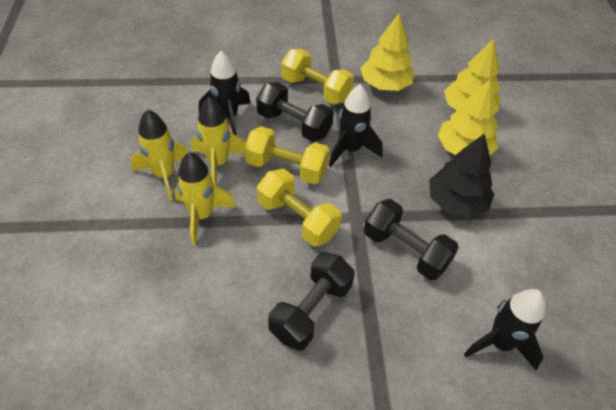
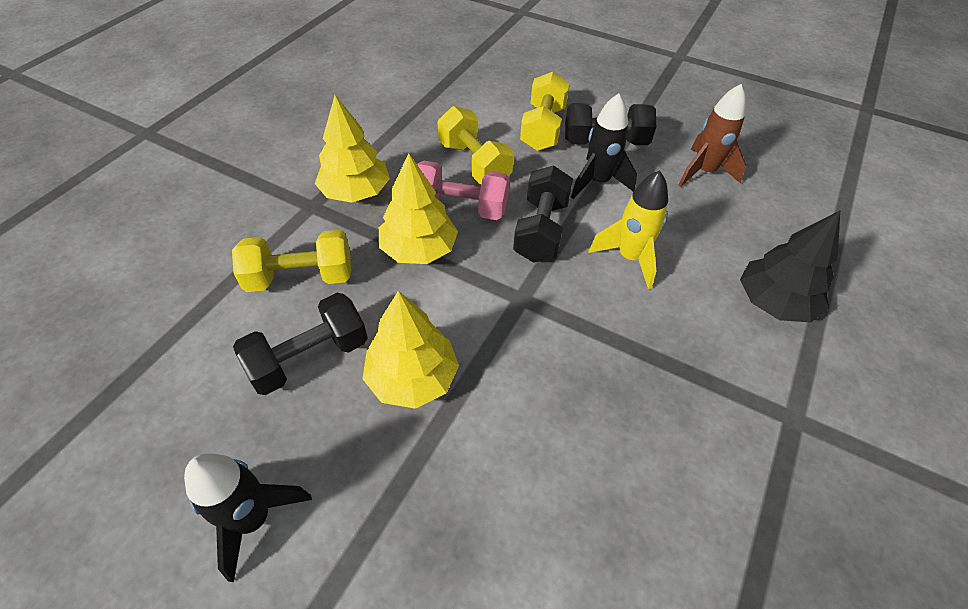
black rocket: [199,51,251,136] [329,84,383,167] [464,289,546,370] = 3 -> [184,454,312,582] [571,93,637,199] = 2
brown rocket: none = 0 -> [678,84,746,187] = 1
pink dumbbell: none = 0 -> [417,161,510,220] = 1
yellow rocket: [131,109,188,201] [175,152,236,245] [191,97,246,186] = 3 -> [588,170,668,289] = 1

